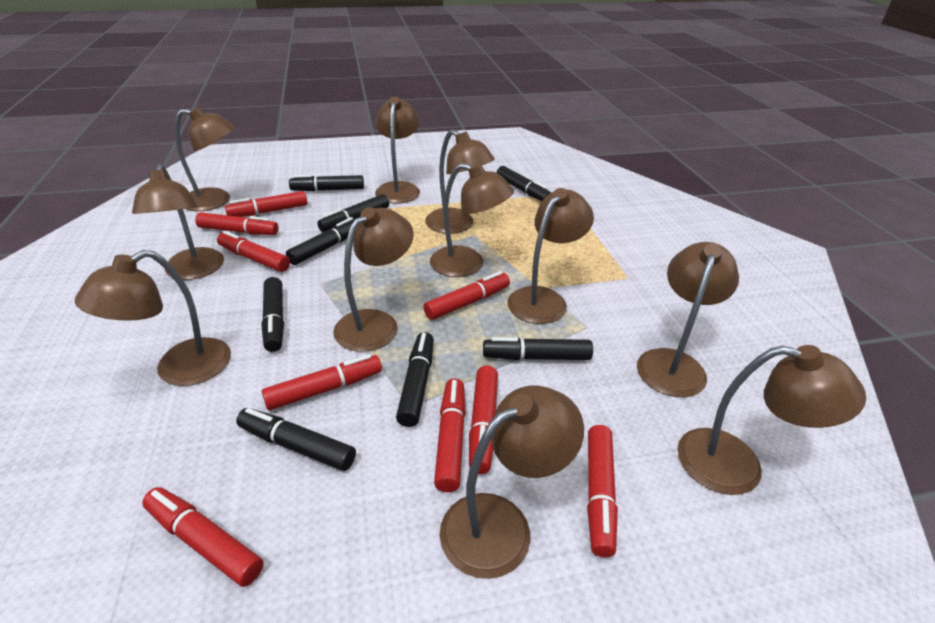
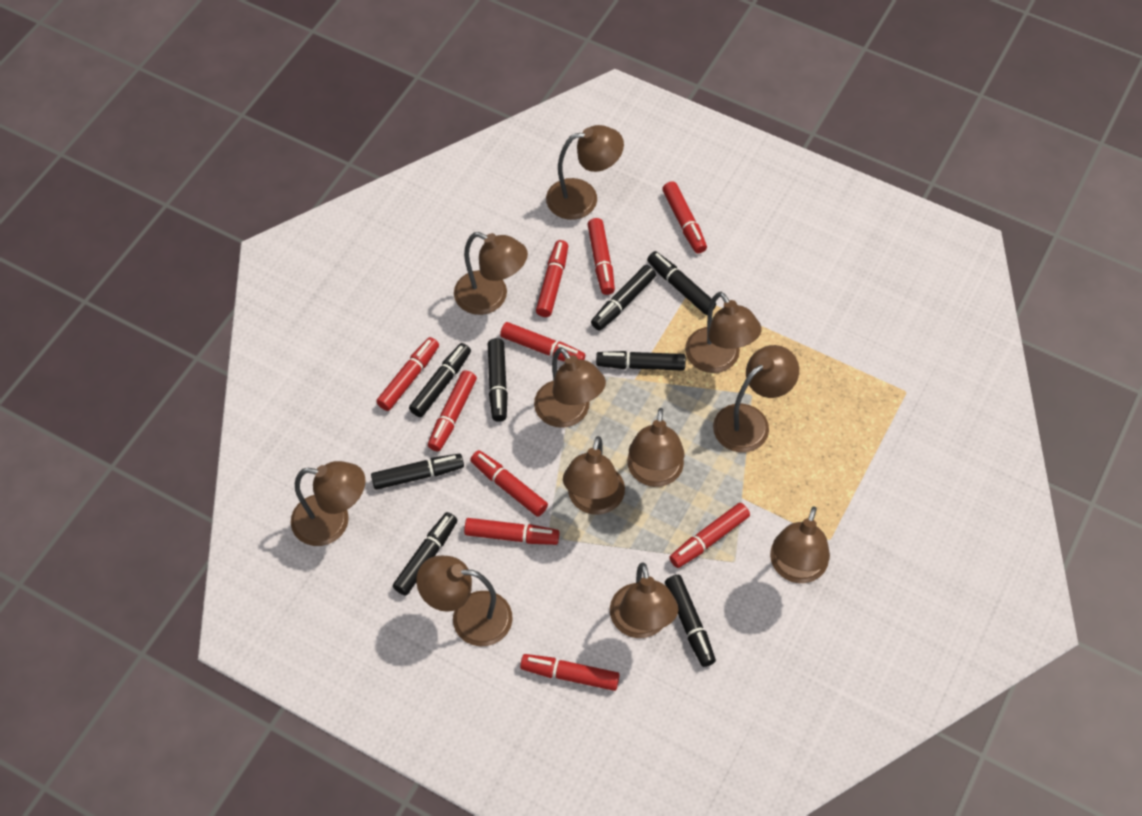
red marker: [142,487,264,587] [195,212,278,235] [217,231,290,272] [225,191,307,217] [262,354,382,410] [423,271,510,320] [434,378,466,492] [469,366,498,474] [587,425,618,557] = 9 -> [376,337,439,411] [428,370,477,451] [464,518,559,545] [470,450,548,517] [500,322,585,362] [520,654,620,691] [536,240,568,317] [587,218,615,295] [662,181,707,254] [669,503,750,568] = 10

